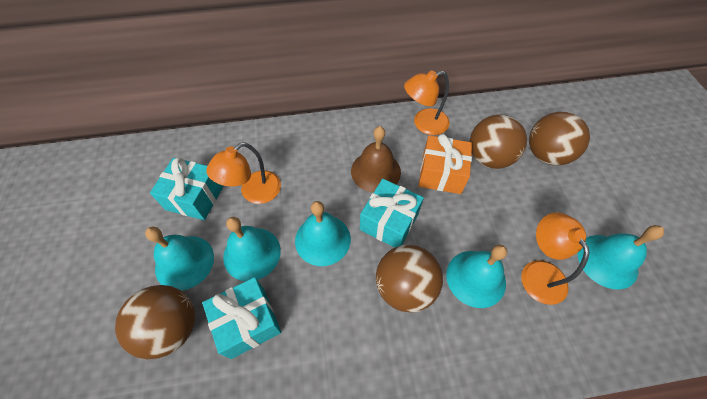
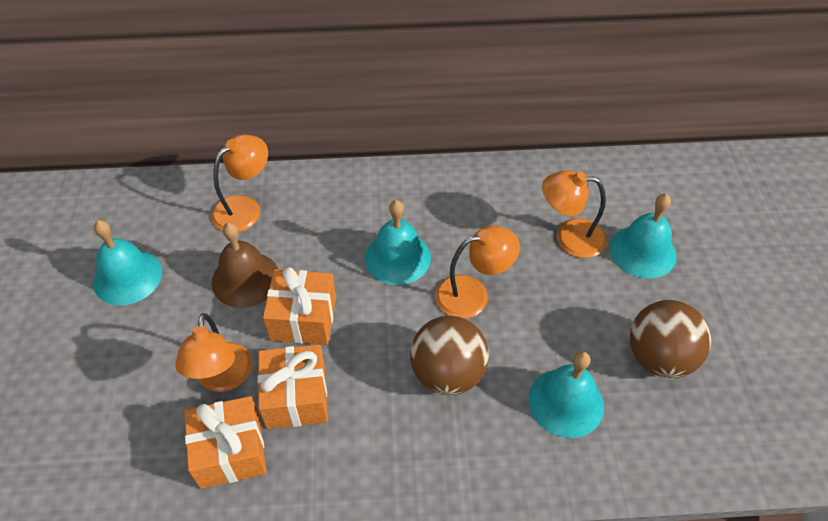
brown ball: [115,285,195,359] [376,245,443,313] [470,115,527,169] [529,112,590,165] = 4 -> [410,316,489,395] [629,300,711,378] = 2
orange gift: [419,134,472,194] = 1 -> [184,396,267,489] [257,345,328,429] [263,267,336,345] = 3
orange lamp: [206,142,281,204] [404,70,450,135] [521,212,590,305] = 3 -> [175,313,252,392] [211,135,268,232] [435,226,520,319] [542,170,607,258] = 4
turquoise bell: [145,227,214,291] [223,217,281,281] [295,201,351,266] [446,245,507,308] [578,225,664,290] = 5 -> [93,220,162,306] [365,200,431,285] [529,351,604,438] [610,194,677,279] = 4
turquoise gift: [150,157,223,220] [202,277,281,359] [360,179,424,247] = 3 -> none = 0

